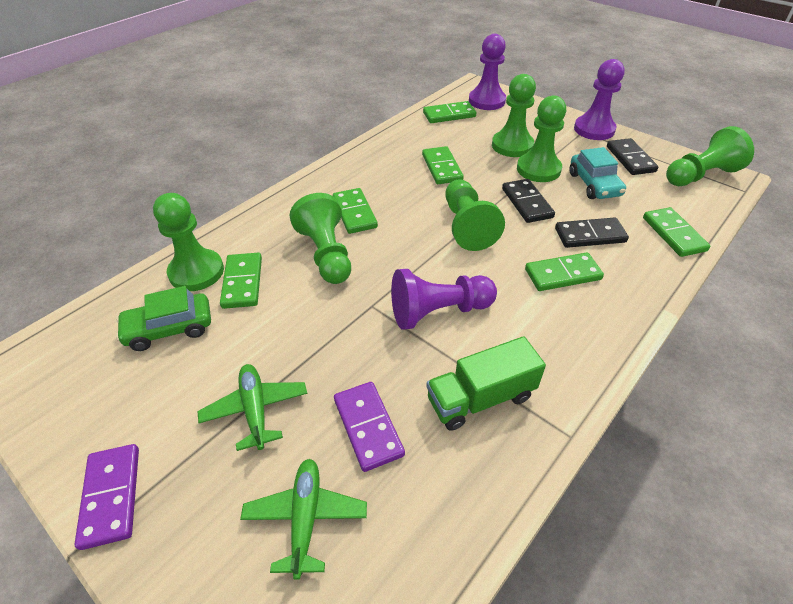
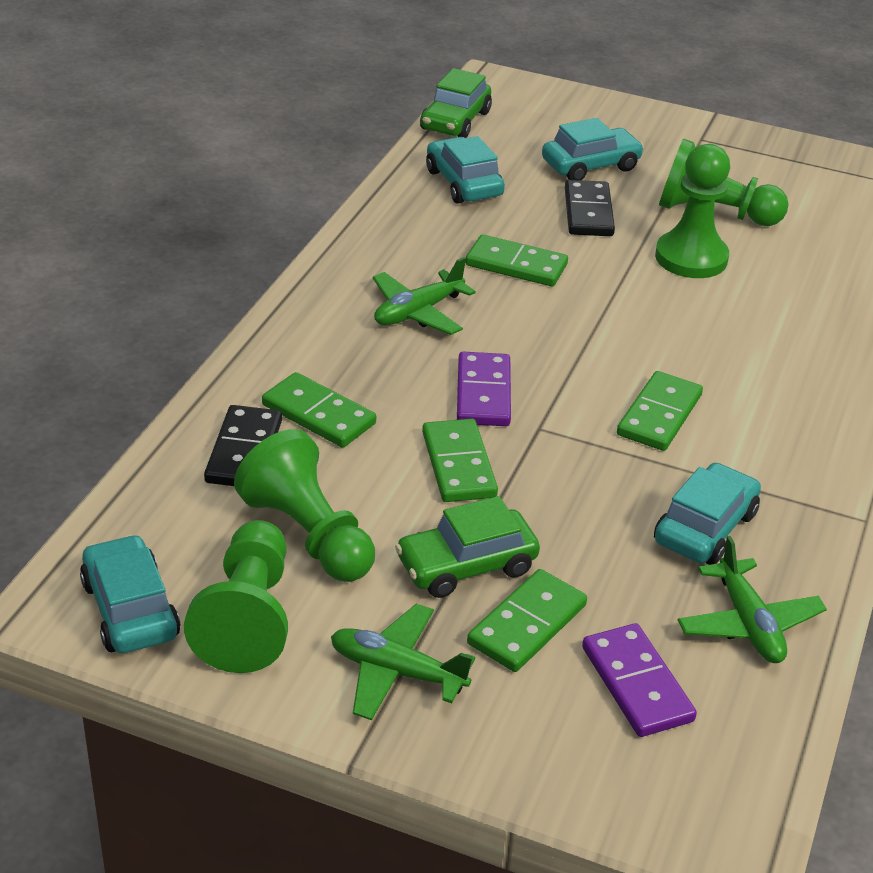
black domino: [502,179,555,223] [555,217,629,248] [607,138,658,175] = 3 -> [204,405,282,486] [565,180,615,236] = 2
green car: [116,286,211,351] = 1 -> [395,496,540,598] [420,68,492,138] = 2
green domino: [220,253,262,309] [333,188,378,234] [422,146,464,184] [423,101,476,123] [525,252,604,291] [643,207,710,257] = 6 -> [262,372,376,448] [422,419,498,502] [465,234,568,286] [467,569,587,672] [617,371,703,451] = 5
green pawn: [153,193,224,291] [289,193,351,284] [445,179,505,251] [492,74,536,157] [517,95,566,182] [666,126,754,186] = 6 -> [184,520,288,673] [234,429,375,582] [655,144,730,278] [659,138,789,226] = 4
green plane: [197,364,307,451] [240,459,367,580] = 2 -> [331,604,475,720] [373,257,476,335] [678,536,827,663] = 3
green truck: [426,336,546,431] = 1 -> none = 0
purple pawn: [391,269,497,330] [469,34,506,110] [574,59,625,140] = 3 -> none = 0
turquoise car: [569,147,626,199] = 1 -> [80,534,180,653] [426,136,505,204] [542,118,644,180] [654,463,761,565] = 4

